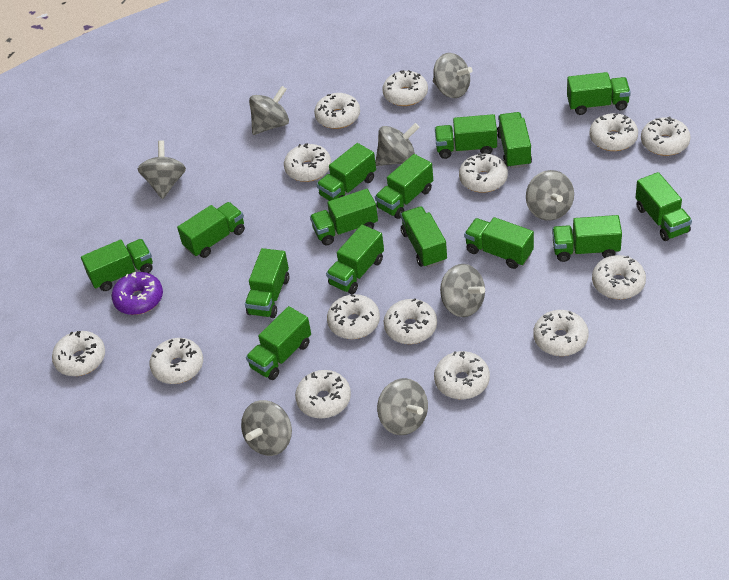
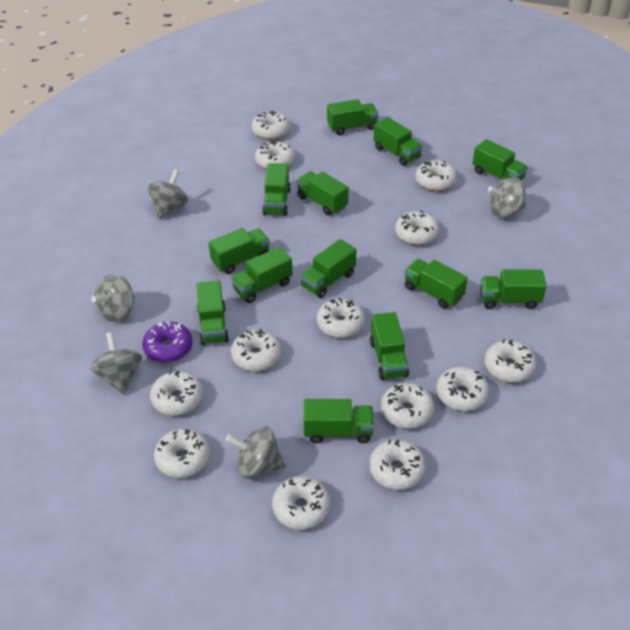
green truck: [81,239,153,291] [177,202,245,258] [245,248,290,318] [246,306,311,380] [310,189,378,245] [317,143,376,201] [326,225,384,294] [375,154,433,219] [400,206,447,268] [435,114,497,159] [464,217,534,269] [497,112,532,168] [552,215,622,262] [567,72,631,115] [635,172,692,241] = 15 -> [196,280,229,345] [208,228,270,274] [231,247,293,303] [262,163,291,216] [296,171,349,216] [300,239,357,298] [304,399,374,443] [327,99,379,135] [370,312,409,380] [373,117,422,166] [404,259,468,309] [472,139,528,180] [480,270,547,309] = 13
grey spinning top: [138,140,186,199] [241,400,292,456] [249,86,289,135] [375,123,419,166] [377,378,428,435] [433,53,472,98] [440,264,485,317] [526,170,574,221] = 8 -> [90,332,142,395] [91,274,135,322] [148,169,189,219] [226,426,285,479] [488,177,526,218] = 5
white donut: [52,331,105,376] [150,338,203,384] [284,143,331,182] [295,370,351,418] [314,93,360,129] [327,294,380,339] [382,70,428,106] [384,298,437,344] [434,351,490,399] [459,153,508,193] [533,310,588,356] [589,113,638,151] [592,255,646,299] [641,117,691,156] = 14 -> [150,371,203,416] [154,429,210,478] [231,329,281,371] [252,111,290,140] [255,140,295,169] [272,476,330,530] [317,298,365,338] [369,439,426,490] [381,383,434,429] [395,211,439,245] [415,160,457,191] [436,367,489,411] [485,340,536,383] = 13

